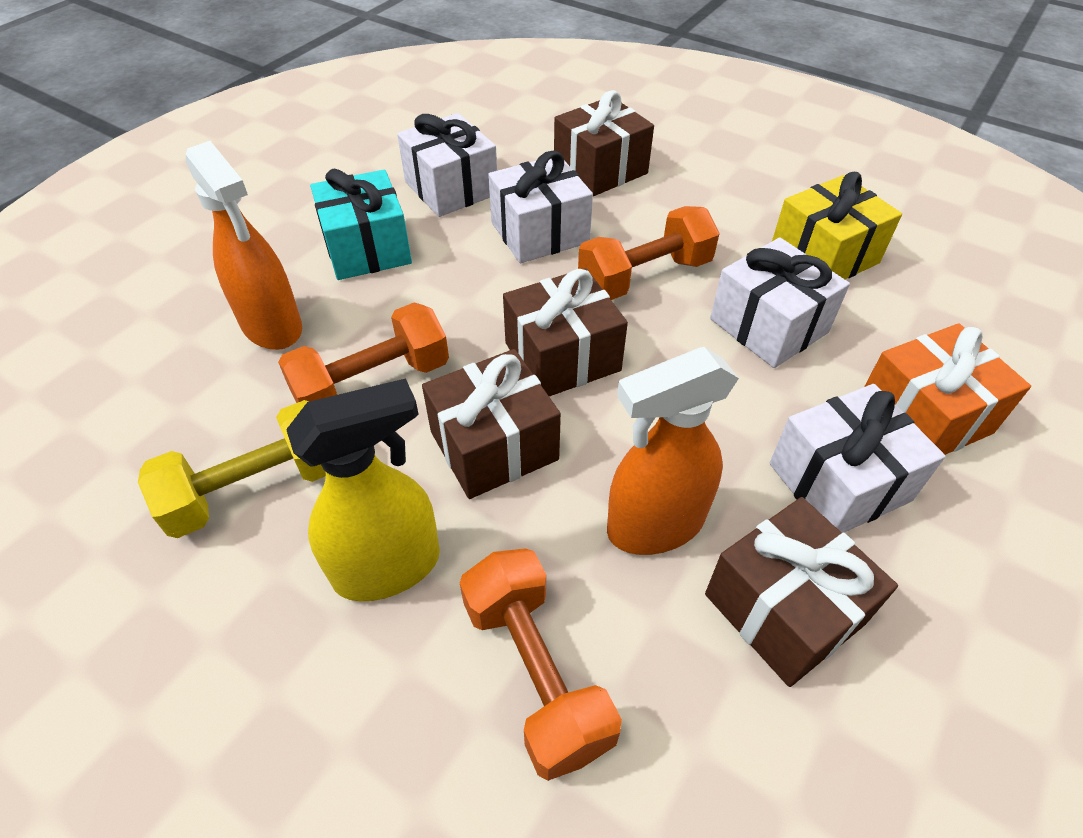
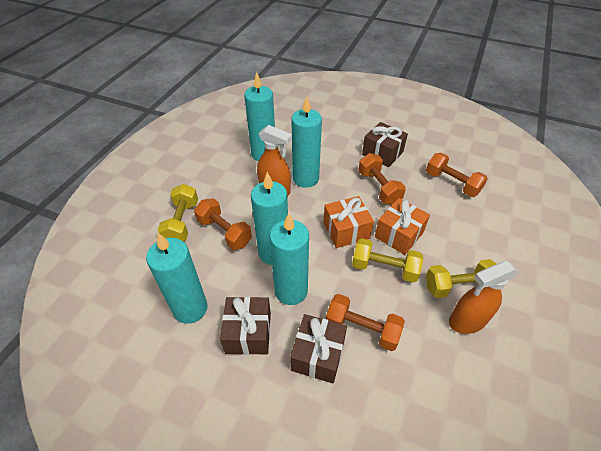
brown gift: [422,349,561,499] [503,268,628,396] [554,90,654,196] [705,497,898,687] = 4 -> [220,297,271,355] [290,314,347,384] [362,122,408,167] = 3
orange dumbbell: [278,302,449,403] [460,548,622,781] [578,206,720,300] = 3 -> [194,198,252,250] [326,294,405,351] [358,153,406,204] [426,153,488,197] = 4
orange gift: [864,323,1031,455] = 1 -> [323,196,374,248] [375,198,430,255] = 2
turquoise candle: none = 0 -> [146,233,208,324] [244,72,275,161] [251,172,288,265] [270,213,309,305] [291,97,322,188] = 5
turquoise gift: [310,168,412,280] = 1 -> none = 0
white gift: [397,113,497,217] [488,150,593,263] [710,238,850,368] [770,384,945,533] = 4 -> none = 0
yellow dumbbell: [138,400,326,538] = 1 -> [158,184,198,241] [352,238,423,283] [426,259,496,298] = 3
yellow gift: [772,172,902,279] = 1 -> none = 0
yellow spray bottle: [286,378,440,601] = 1 -> none = 0

